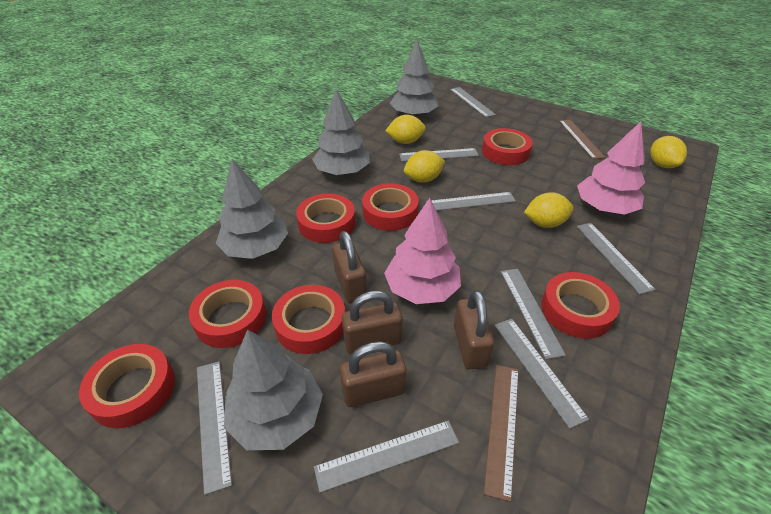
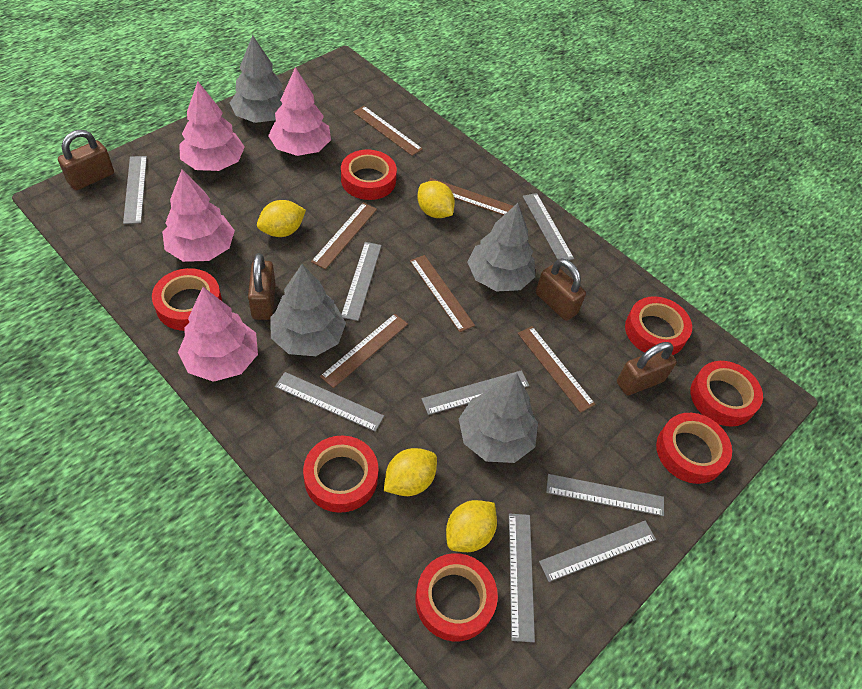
brown ruler: [484,365,519,502] [559,120,605,159] = 2 -> [311,203,377,269] [320,314,408,388] [353,106,423,156] [410,255,475,332] [429,178,514,215] [518,326,595,413] = 6
pink tree: [384,198,461,304] [577,122,645,215] = 2 -> [162,170,235,262] [178,287,258,382] [179,82,245,171] [268,67,331,156] = 4

